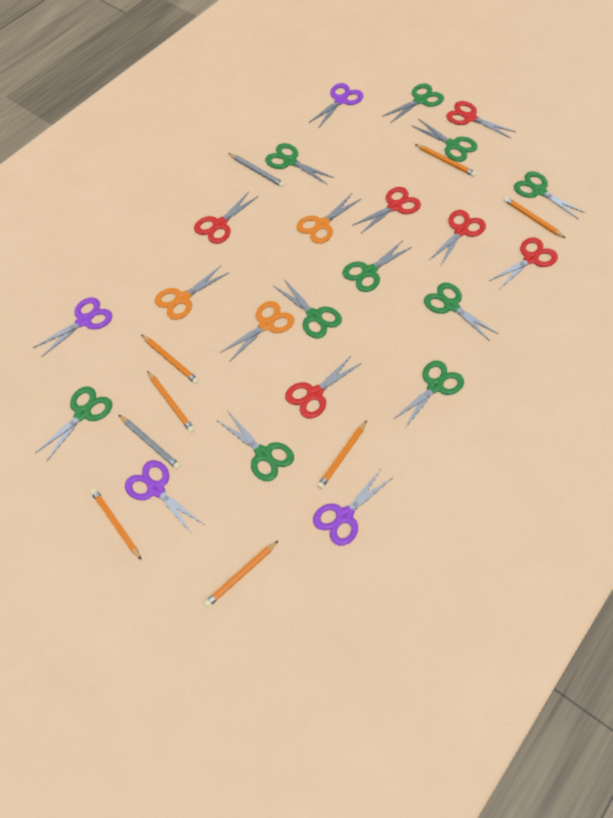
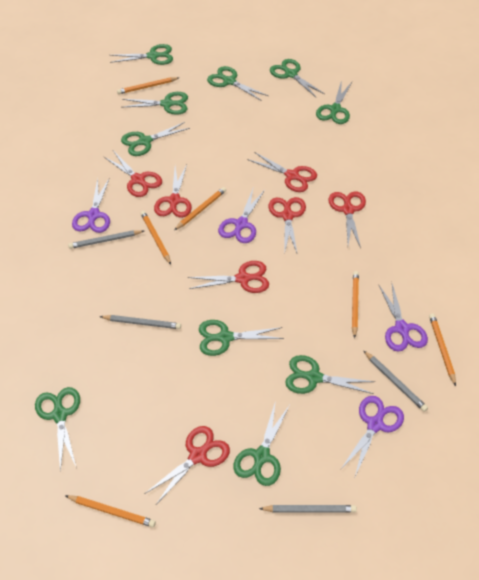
grey pencil: [118,414,181,469] [228,153,284,187] = 2 -> [68,230,144,249] [99,315,181,329] [259,505,357,513] [363,350,428,412] = 4
orange pencil: [91,488,141,560] [141,334,199,384] [147,371,195,433] [204,541,278,608] [317,421,367,489] [415,144,476,177] [504,197,565,238] = 7 -> [65,495,156,527] [117,77,179,94] [140,211,171,265] [174,187,226,230] [352,271,359,338] [429,314,456,386] = 6
orange scissors: [155,266,230,320] [220,301,294,361] [297,194,362,244] = 3 -> none = 0
red scissors: [194,191,258,244] [285,355,362,418] [352,187,421,234] [429,210,486,265] [446,101,516,138] [490,238,558,288] = 6 -> [103,151,162,197] [144,426,230,505] [154,165,192,218] [188,261,269,293] [248,152,317,192] [268,197,306,255] [329,192,366,248] = 7

